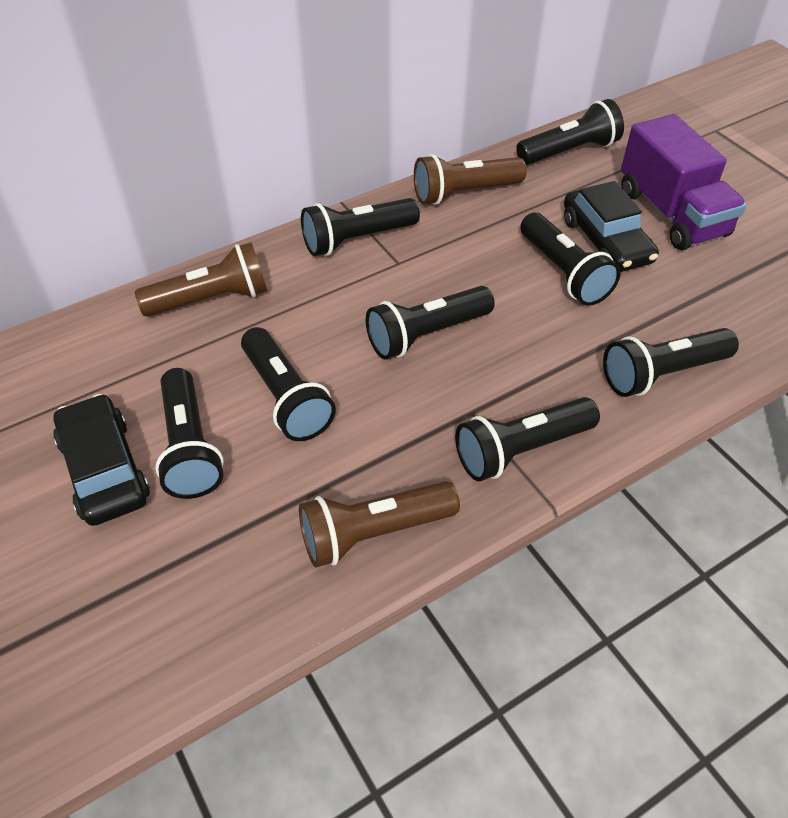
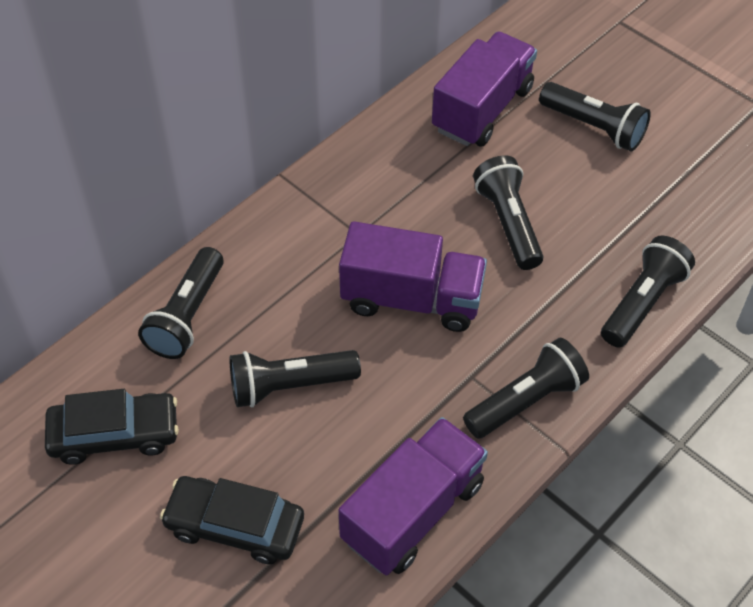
black flashlight: [155,368,224,499] [241,327,336,441] [301,198,420,256] [366,286,495,360] [455,397,600,481] [516,99,624,165] [520,212,621,306] [603,328,739,397] = 8 -> [138,247,224,359] [230,350,361,407] [463,338,589,439] [473,155,543,270] [539,82,651,152] [601,236,695,347] = 6
brown flashlight: [135,242,267,317] [299,481,460,567] [414,154,526,205] = 3 -> none = 0
purple truck: [621,114,747,250] = 1 -> [338,417,488,575] [339,221,487,332] [432,32,537,147] = 3

